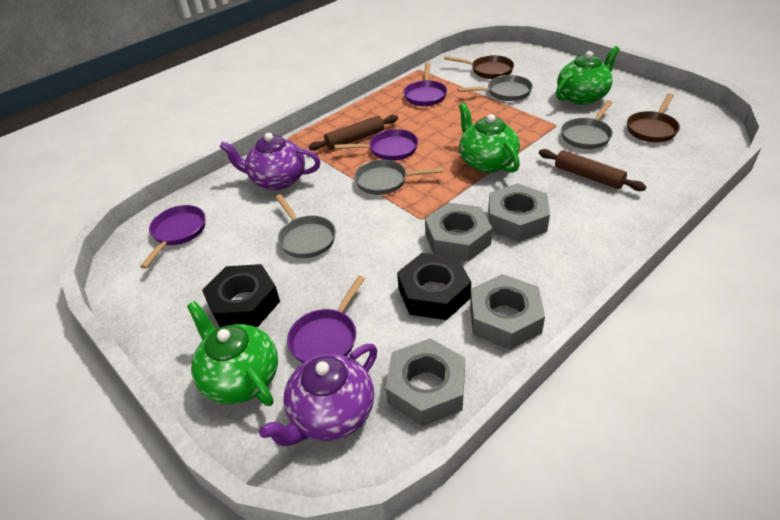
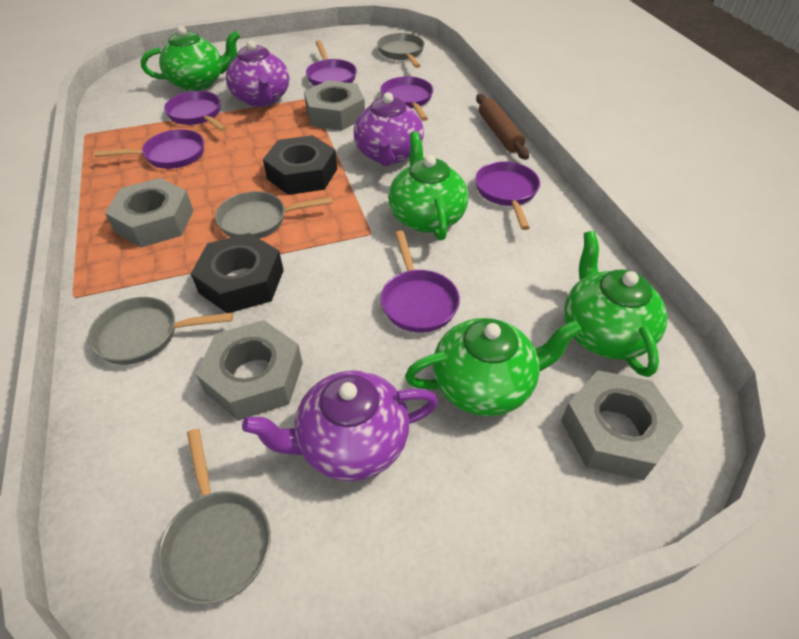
brown pan: [444,55,514,79] [627,93,680,142] = 2 -> none = 0
brown rolling pin: [309,115,398,151] [539,149,646,191] = 2 -> [476,94,529,160] = 1
green teapot: [187,301,278,406] [459,103,520,173] [556,46,620,105] = 3 -> [141,26,240,91] [388,132,469,240] [405,318,582,416] [564,231,667,377] = 4
purple pan: [140,205,205,269] [287,276,365,363] [334,129,418,161] [404,63,447,106] = 4 -> [94,129,204,169] [164,91,226,132] [306,40,357,86] [380,76,433,121] [381,230,460,333] [475,161,540,230] = 6
purple teapot: [220,133,321,190] [259,344,377,446] = 2 -> [226,40,289,107] [242,370,438,481] [354,92,424,166] = 3

